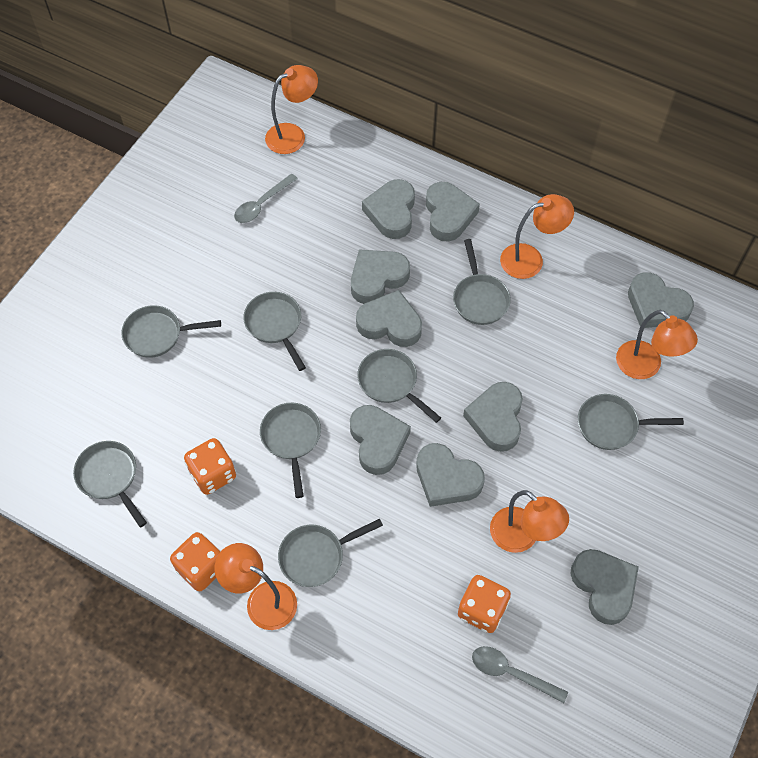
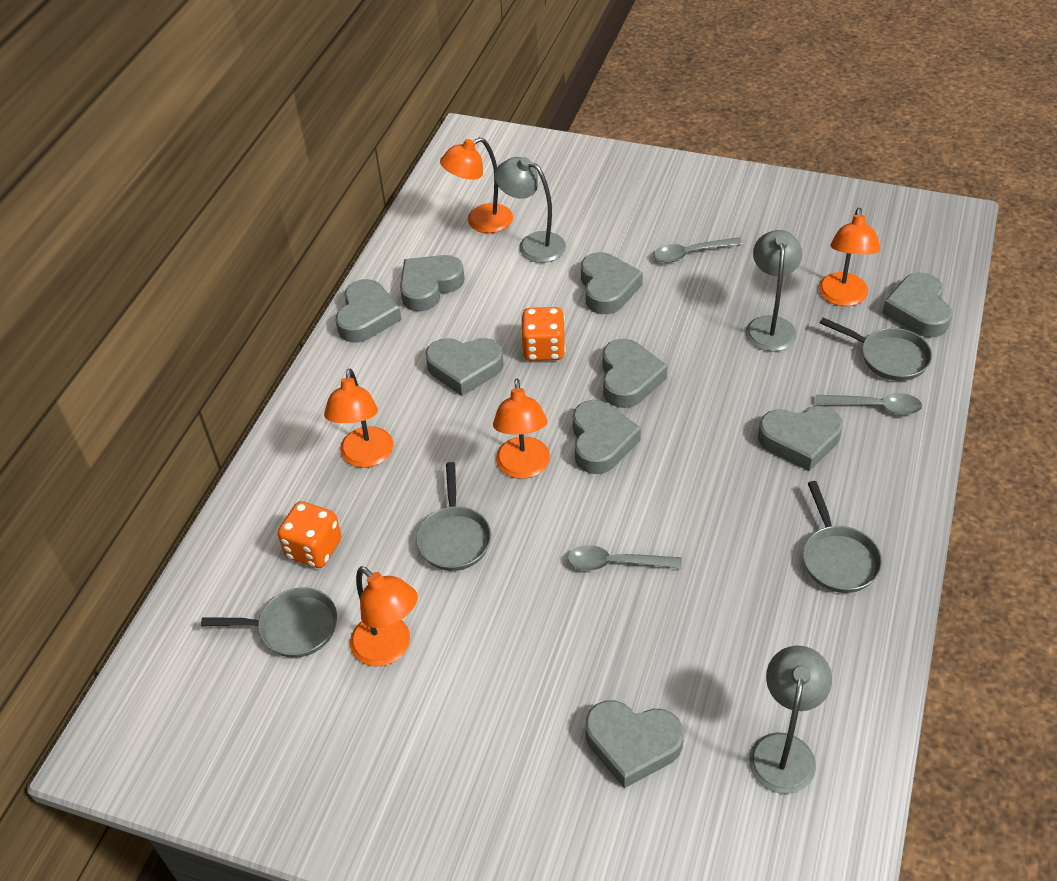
grey lamp: none = 0 -> [495,157,566,263] [746,230,803,352] [749,645,832,794] = 3
grey pan: [73,441,147,527] [121,305,221,358] [243,292,306,371] [260,403,321,498] [278,519,383,587] [357,349,441,423] [453,239,511,325] [578,394,684,450] = 8 -> [201,587,337,658] [416,462,491,571] [803,481,882,593] [820,317,932,381] = 4
grey spoon: [234,174,298,223] [472,646,568,703] = 2 -> [567,545,682,571] [654,237,742,263] [815,393,922,415] = 3
orange dice: [170,532,221,591] [184,438,236,495] [458,575,511,633] = 3 -> [278,501,342,568] [521,307,566,361] = 2

